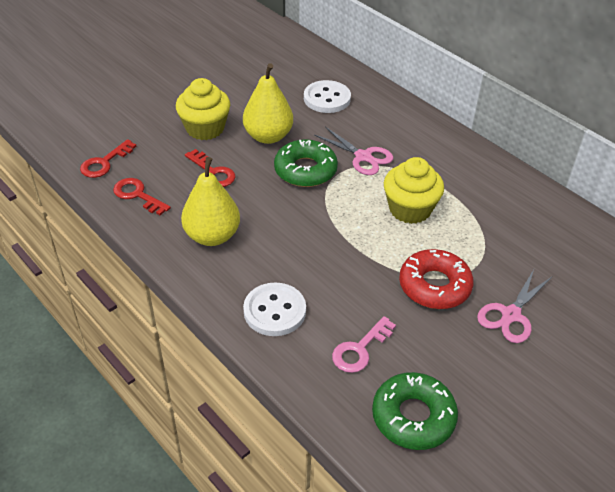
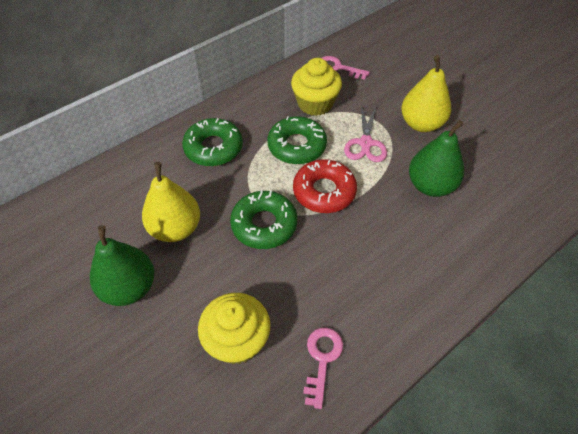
green donut: [274,139,338,187] [372,372,458,450] = 2 -> [182,118,243,166] [230,190,297,249] [267,116,327,164] = 3
green pear: none = 0 -> [90,225,155,306] [409,120,464,197] = 2
pink key: [332,316,396,373] = 1 -> [303,328,343,409] [322,56,370,80] = 2
pink scissors: [315,127,393,175] [477,269,552,343] = 2 -> [344,105,387,162] = 1
red key: [80,139,136,178] [113,178,171,215] [185,149,236,187] = 3 -> none = 0
white button: [243,282,306,336] [304,80,351,113] = 2 -> none = 0

